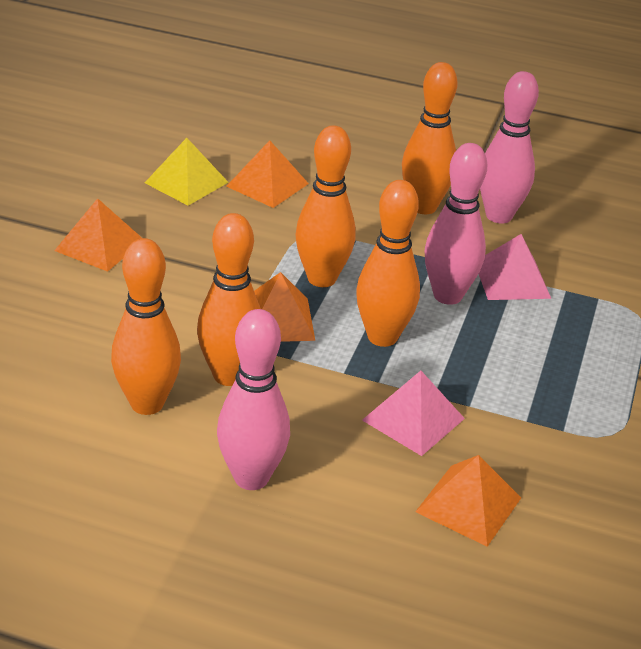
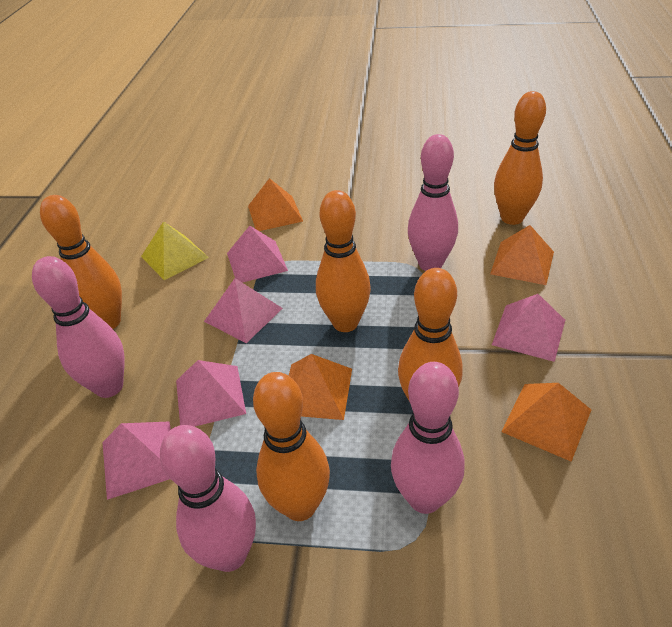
pink bowling pin: [217,309,290,490] [425,143,487,305] [480,71,539,224] = 3 -> [32,256,125,398] [160,425,256,572] [391,362,465,514] [408,134,458,271] = 4
pink pyramid: [362,371,465,456] [479,234,551,300] = 2 -> [102,422,171,500] [176,360,246,427] [204,278,283,343] [227,226,288,283] [492,294,565,362] = 5

